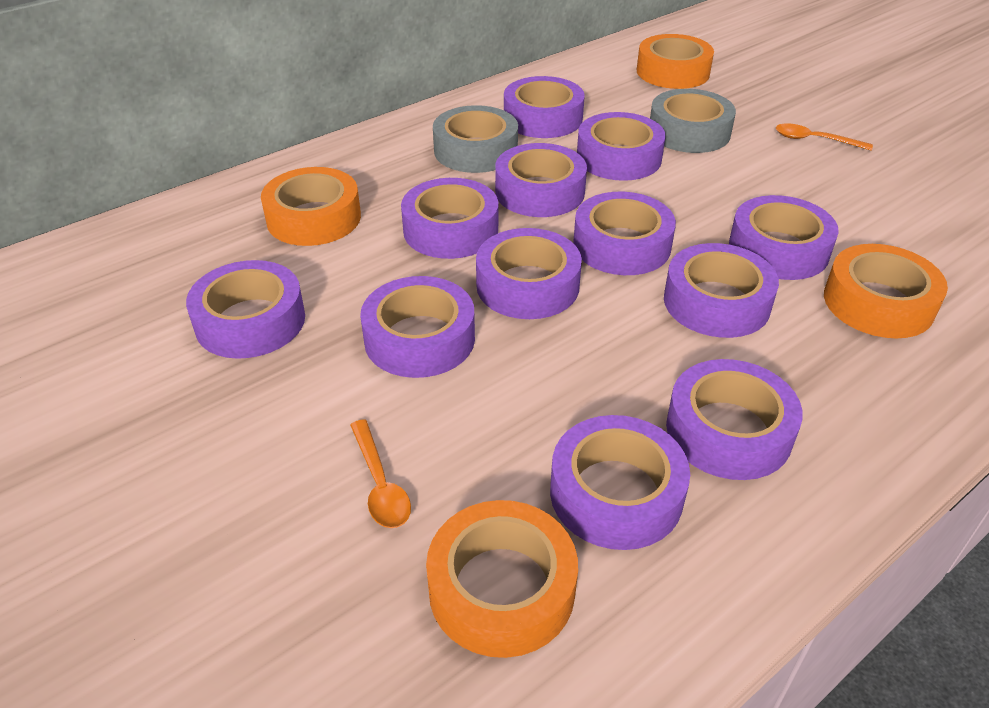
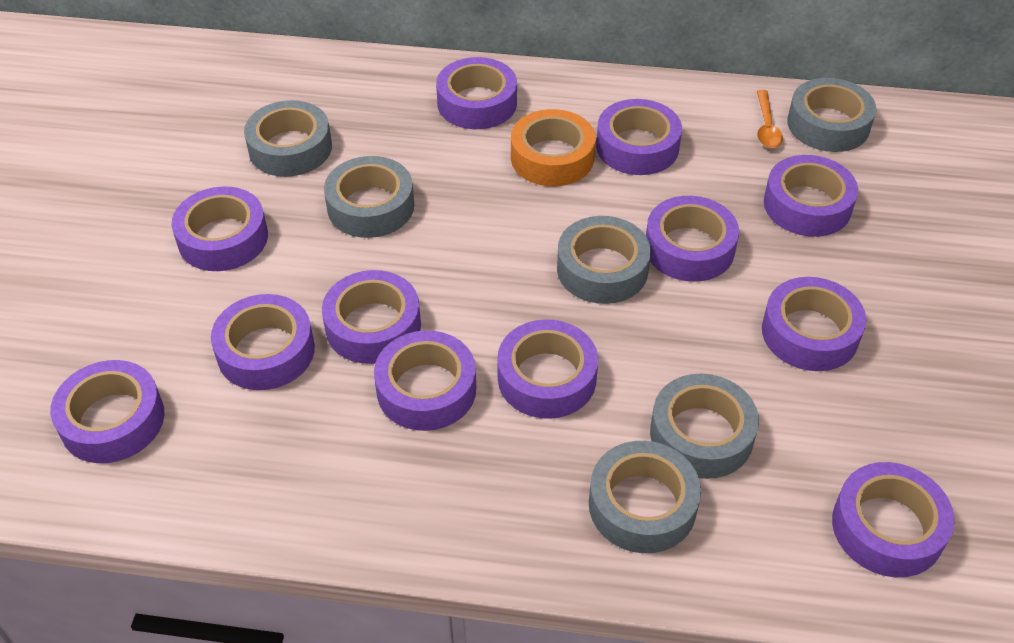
grey tape: [433,105,518,173] [650,89,736,153] = 2 -> [244,100,332,177] [324,156,414,238] [557,216,651,304] [589,441,701,553] [650,373,759,479] [787,78,876,152] = 6
orange spoon: [350,419,411,528] [776,123,873,151] = 2 -> [757,90,783,148] = 1
orange tape: [261,167,361,246] [426,500,578,658] [637,34,714,89] [824,244,948,338] = 4 -> [511,109,596,186] = 1

